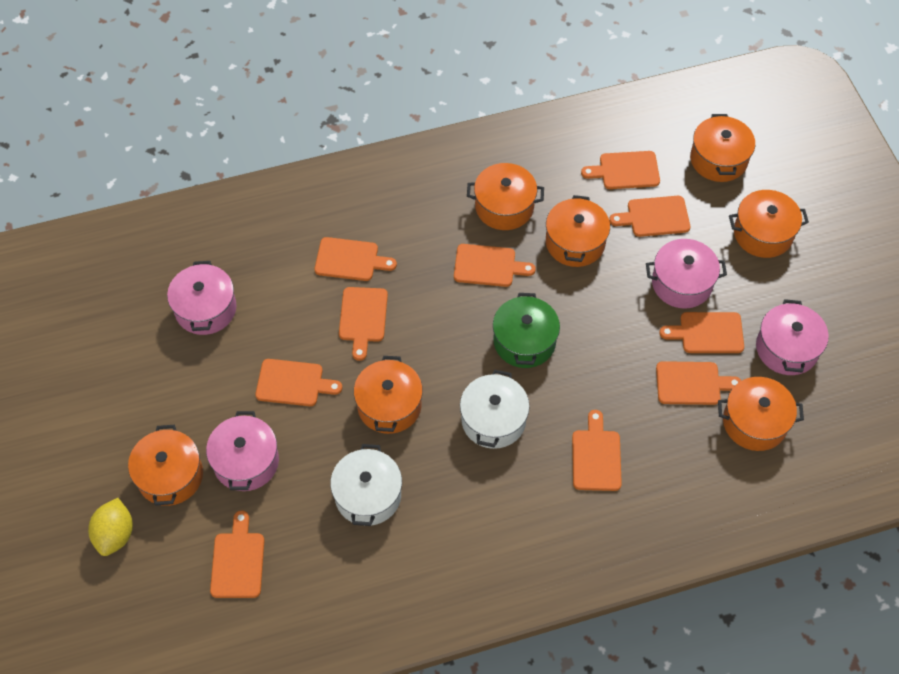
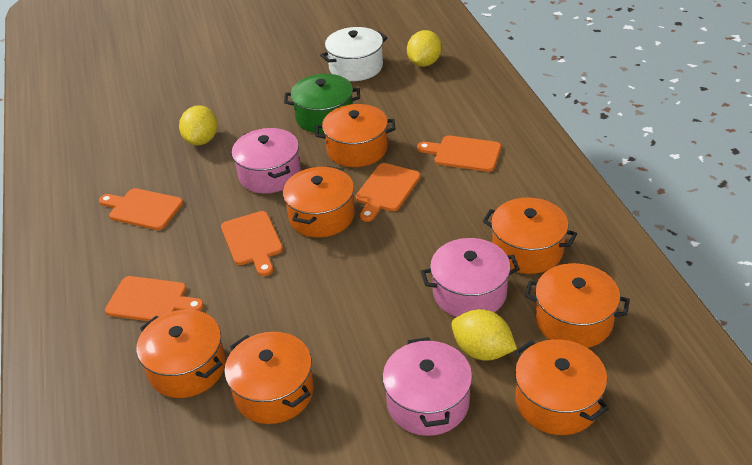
orange cutting board: [210,510,264,598] [255,359,342,406] [314,237,397,281] [339,287,388,361] [454,244,536,287] [572,410,622,491] [581,151,660,189] [609,196,690,237] [656,361,742,405] [659,312,744,353] = 10 -> [99,188,183,230] [105,276,204,321] [221,211,283,276] [356,163,421,222] [417,135,501,172] = 5
pink pot: [167,261,237,335] [206,411,279,491] [646,239,727,309] [756,299,829,375] = 4 -> [232,128,301,194] [382,337,472,436] [421,238,520,317] = 3
white pot: [330,444,402,526] [460,370,530,449] = 2 -> [320,27,387,81] = 1
yellow lemon: [88,498,133,556] = 1 -> [179,105,217,145] [407,30,441,67] [451,309,517,361] = 3

